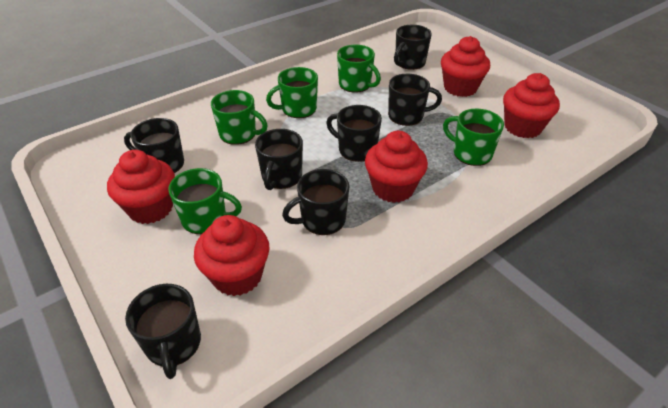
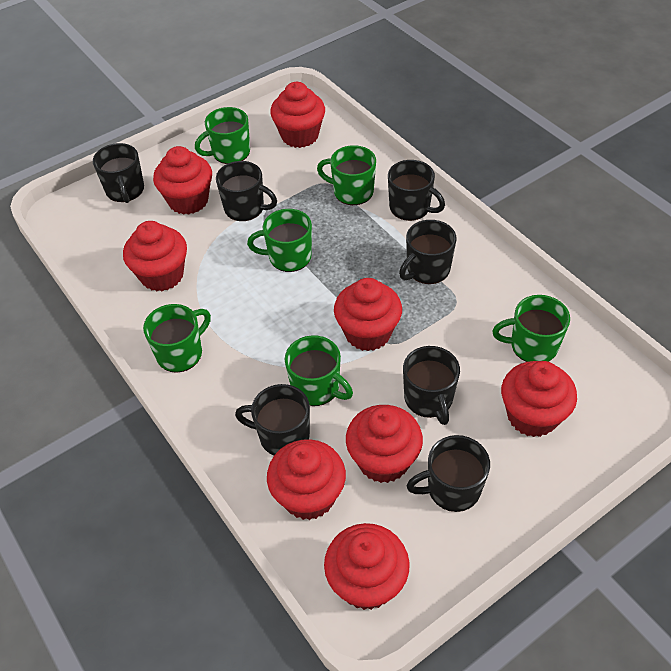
green mug: [168,168,242,234] [211,90,268,145] [266,67,318,118] [337,45,381,93] [443,109,504,166] = 5 -> [143,304,211,373] [195,107,250,164] [247,209,312,272] [285,335,353,406] [317,145,376,205] [492,295,570,362] = 6
red cupcake: [107,150,175,224] [194,215,269,296] [365,131,428,203] [441,36,490,97] [503,73,560,138] = 5 -> [123,221,187,292] [153,146,212,215] [267,439,346,520] [270,82,325,148] [324,523,410,610] [334,278,402,351] [346,405,423,483] [501,361,577,437] = 8

